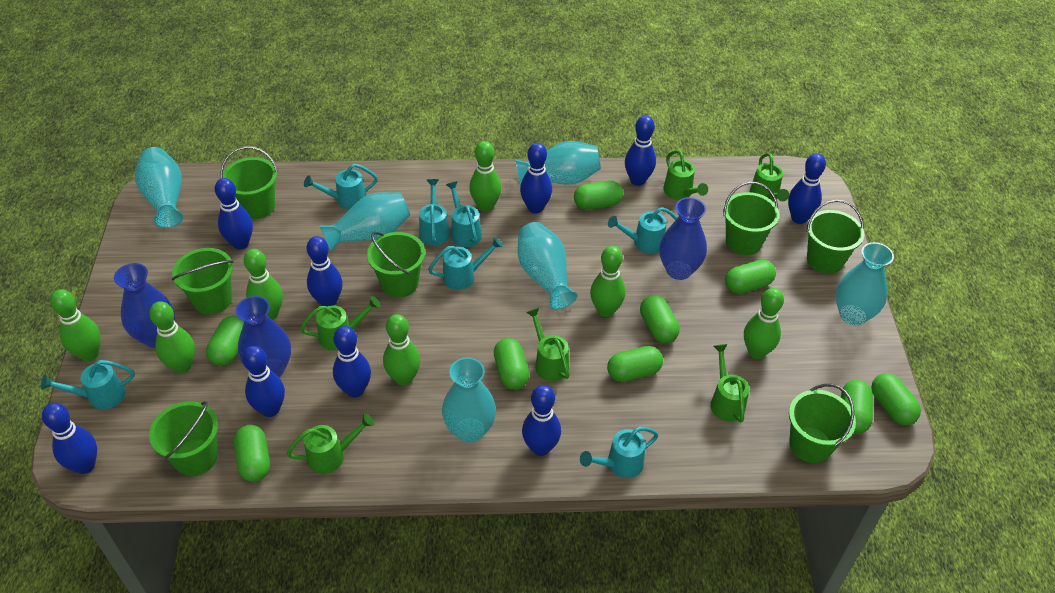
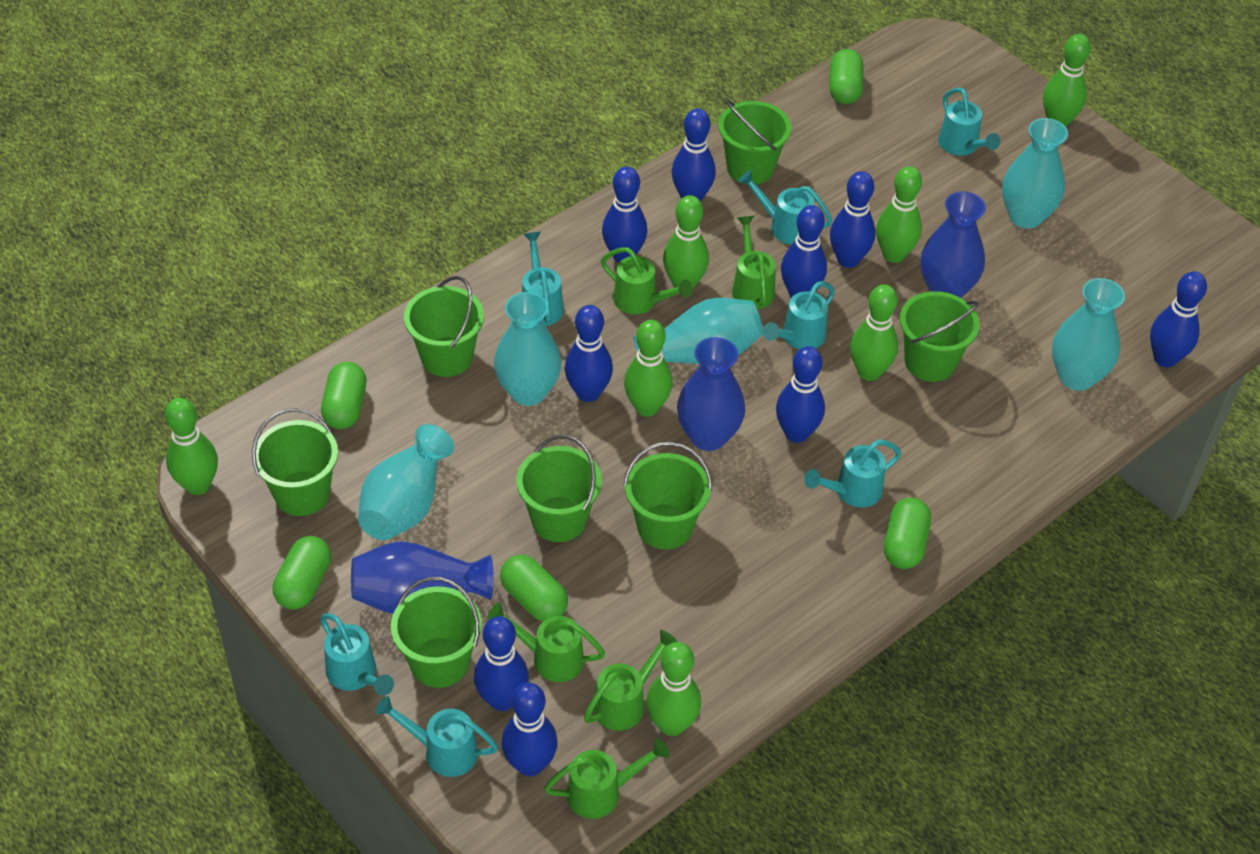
green capsule: [206,315,244,366] [234,425,270,482] [494,338,529,390] [574,181,623,210] [607,346,663,382] [640,295,680,343] [725,260,776,294] [841,380,873,434] [871,373,921,425] = 9 -> [273,536,331,610] [321,362,366,429] [500,555,568,621] [830,49,863,104] [884,497,931,569] = 5
green watering can: [287,414,374,474] [300,296,381,351] [526,308,569,381] [663,150,708,200] [710,344,749,422] [750,153,789,202] = 6 -> [487,602,605,682] [544,739,669,819] [584,630,677,731] [601,247,693,314] [732,216,776,309] = 5
turquoise vase: [135,147,183,228] [320,192,410,252] [442,357,496,443] [515,141,601,186] [518,222,578,310] [836,242,894,326] = 6 -> [358,424,454,540] [494,292,562,406] [633,298,763,364] [1002,118,1068,229] [1052,278,1125,391] = 5

